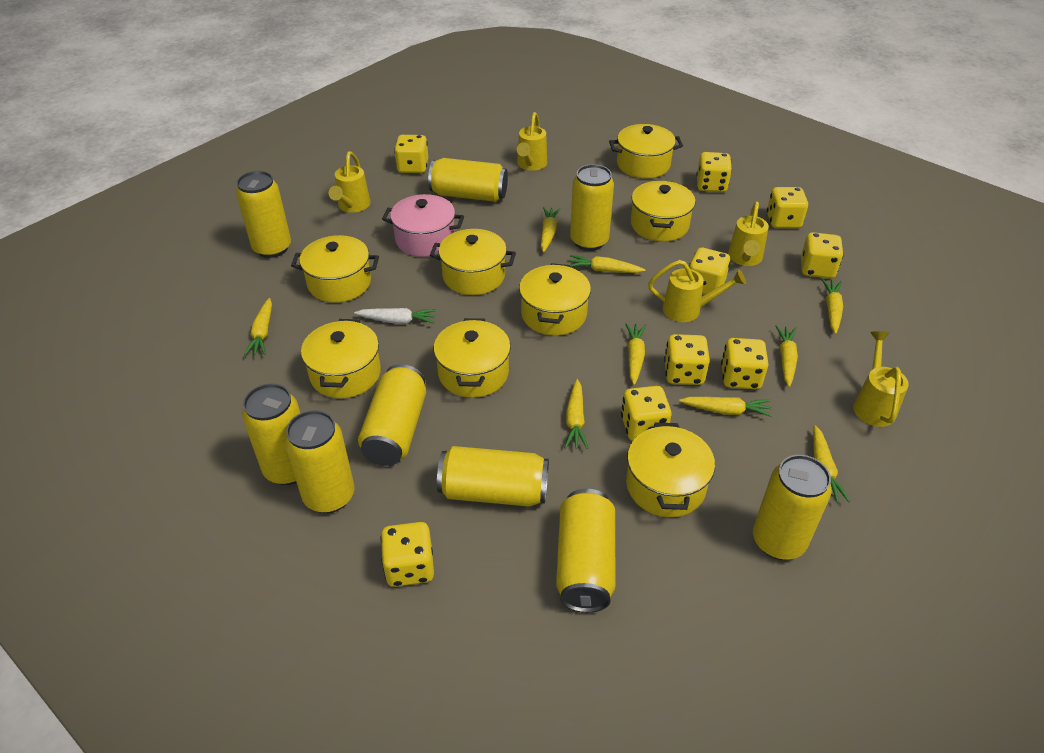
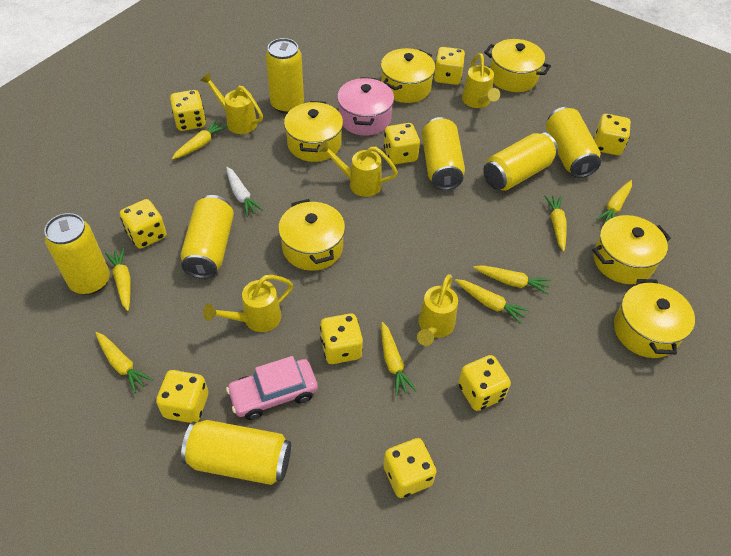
pink car: none = 0 -> [226,356,318,420] = 1
yellow can: [236,171,291,258] [242,383,300,485] [285,410,354,513] [358,364,426,466] [428,158,508,202] [437,446,549,507] [556,489,615,613] [570,164,614,251] [753,455,832,560] = 9 -> [44,213,110,295] [180,195,234,279] [181,420,291,485] [266,38,304,114] [422,117,465,190] [483,132,558,191] [546,107,601,178] = 7
yellow carrot: [244,298,272,355] [541,207,561,252] [564,379,588,449] [569,255,646,273] [625,323,646,385] [679,397,772,417] [775,325,798,387] [813,425,850,503] [822,279,843,334] = 9 -> [96,332,153,393] [105,248,131,311] [172,120,228,160] [381,322,416,396] [455,279,530,324] [473,265,551,294] [544,195,567,251] [596,180,632,224] = 8
yellow pot: [291,235,379,303] [301,319,381,398] [430,229,516,295] [434,318,511,398] [519,263,591,336] [609,124,683,178] [626,422,715,517] [631,180,696,242] = 8 -> [278,199,345,271] [284,101,343,162] [381,48,435,103] [484,39,551,92] [592,215,671,284] [614,279,695,358] = 6

